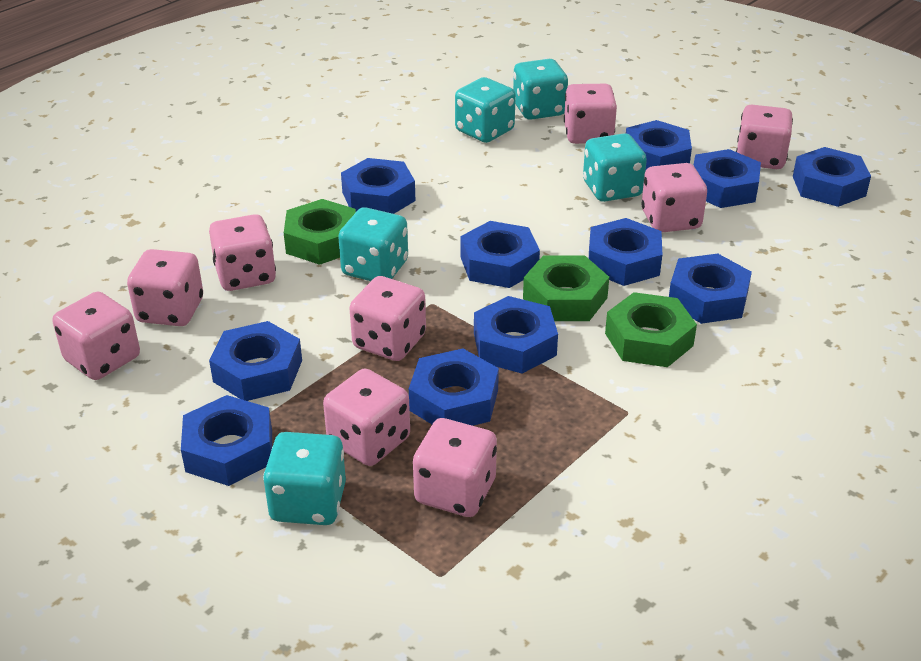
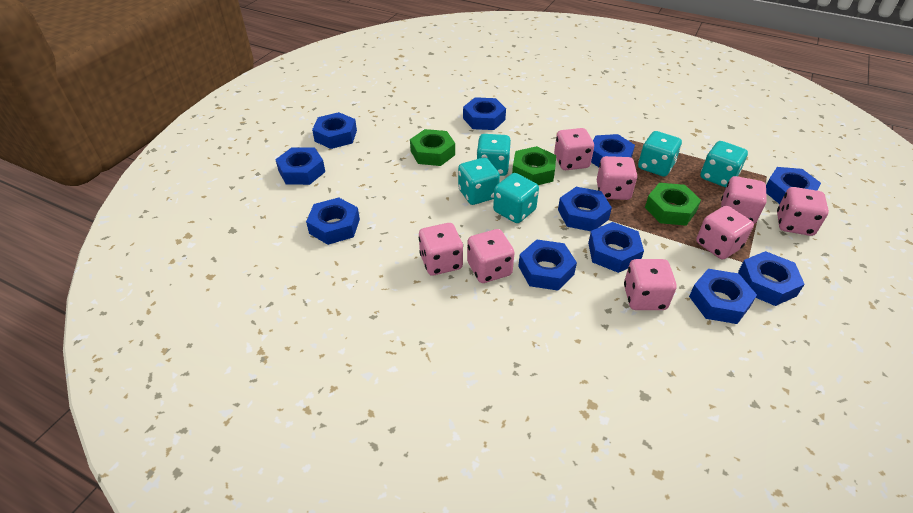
pink dice: [52,291,140,380] [127,249,203,326] [209,214,276,291] [323,368,410,466] [349,276,426,361] [413,418,497,517] [564,84,617,144] [641,163,707,232] [736,105,793,169] = 9 -> [419,223,463,276] [467,229,515,283] [554,128,594,170] [597,156,637,200] [624,259,677,310] [696,206,754,259] [721,176,767,224] [777,187,829,236] = 8

